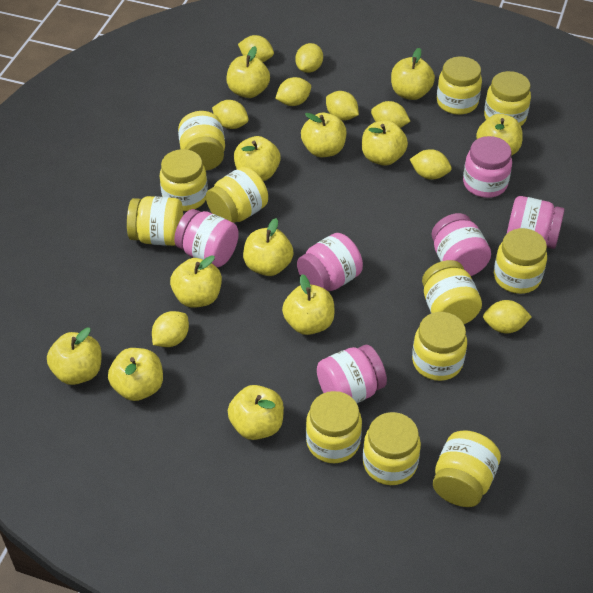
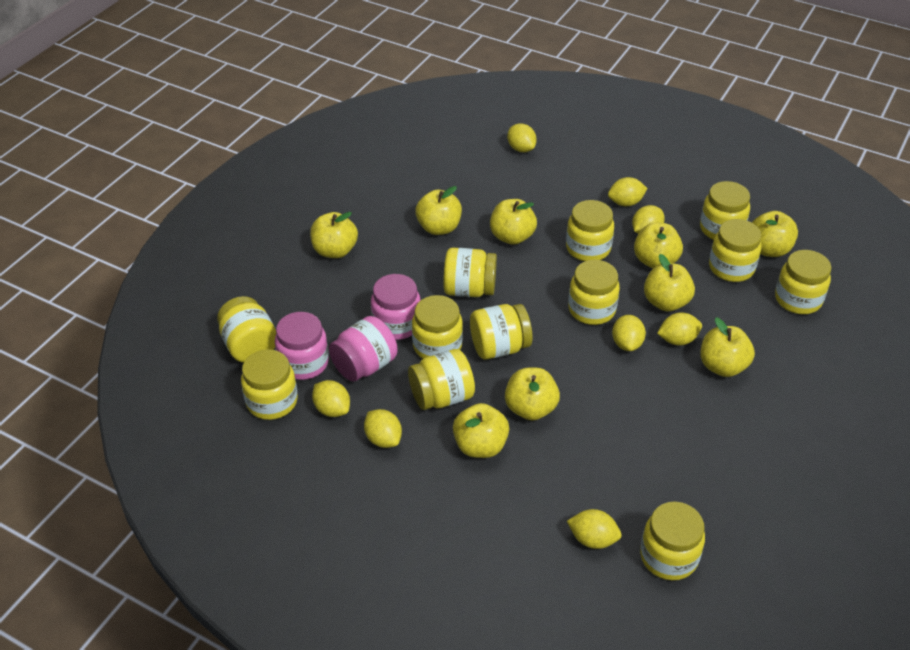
pink jar: [174,209,239,267] [297,233,363,291] [317,345,387,403] [432,213,491,276] [463,136,512,198] [507,196,565,249] = 6 -> [275,312,329,380] [329,316,398,382] [371,274,421,340] = 3
yellow apple: [47,328,102,385] [108,348,163,401] [170,255,222,308] [227,46,270,98] [228,385,284,440] [234,136,281,181] [243,218,293,276] [282,274,335,335] [301,113,347,157] [362,120,408,166] [391,48,435,100] [476,114,523,156] = 12 -> [310,212,358,258] [415,186,462,235] [453,403,509,458] [490,199,537,245] [505,367,560,421] [634,223,683,268] [644,254,695,312] [700,318,755,377] [752,211,798,257] = 9
yellow lemon: [152,311,189,347] [212,100,249,129] [238,35,274,62] [275,77,311,106] [295,43,323,73] [326,91,359,120] [371,101,411,128] [410,149,452,180] [483,300,532,334] = 9 -> [312,380,350,417] [364,409,402,448] [507,123,537,152] [567,509,622,549] [608,177,648,206] [612,315,646,351] [632,205,665,234] [657,312,702,346] = 8

